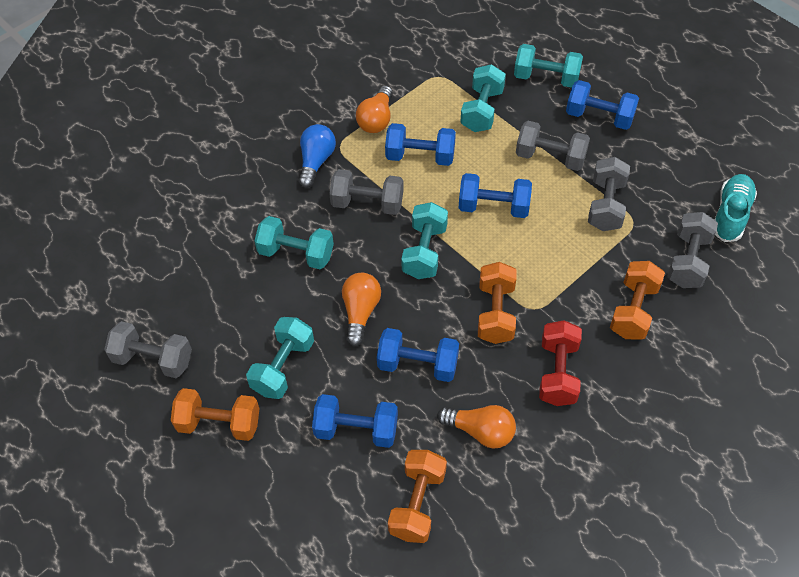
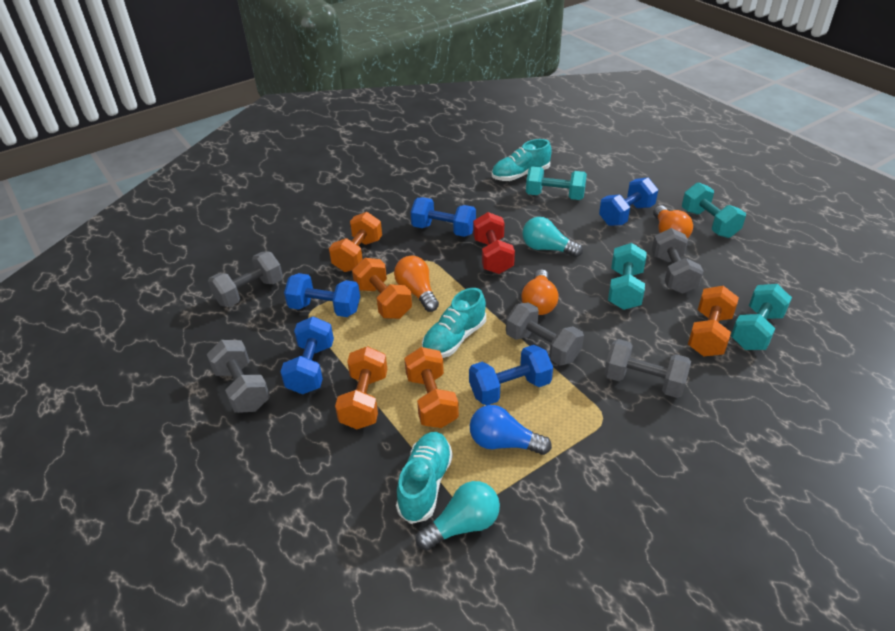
orange dumbbell: [171,388,259,441] [388,450,447,543] [478,262,517,344] [610,261,665,340] = 4 -> [329,212,382,272] [335,346,387,429] [352,258,412,319] [404,347,459,428] [688,286,739,356] = 5
turquoise dumbbell: [246,317,314,399] [254,216,334,269] [401,202,448,279] [460,64,506,132] [514,44,583,88] = 5 -> [526,166,587,200] [608,243,647,310] [682,182,746,238] [731,284,792,350] = 4
turquoise light bulb: none = 0 -> [416,481,500,551] [523,217,583,257] = 2
turquoise shoe: [714,174,757,242] = 1 -> [396,432,453,524] [422,288,486,358] [492,139,552,181] = 3

